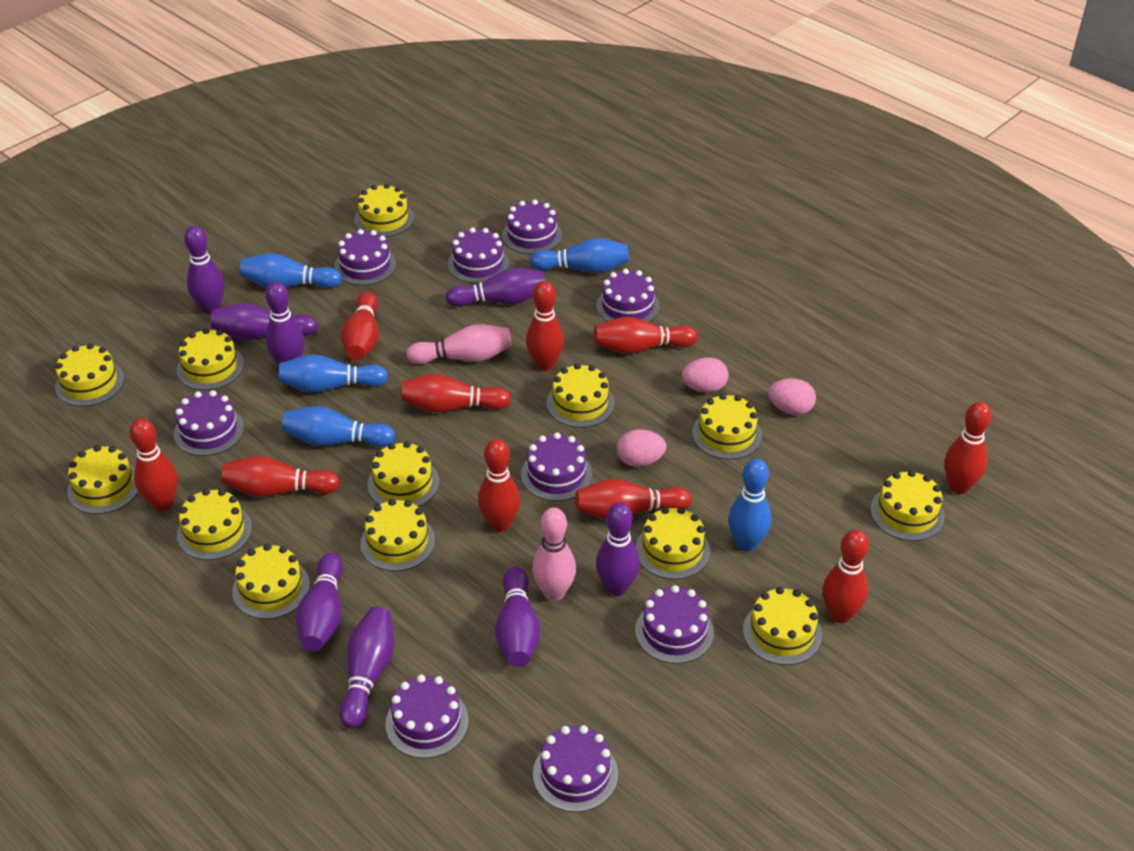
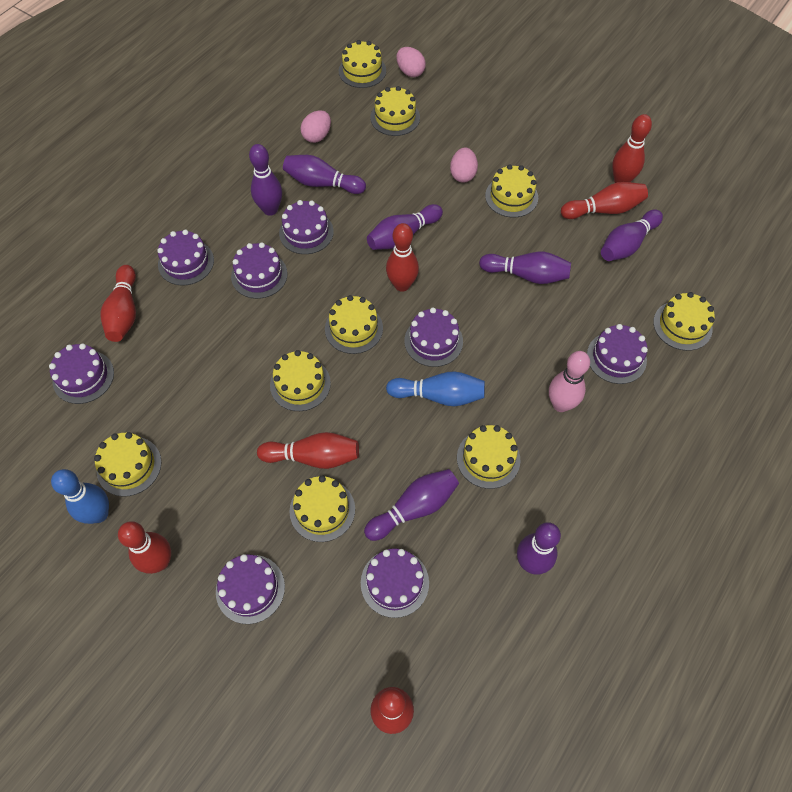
blue bowling pin: [240,253,342,288] [279,354,388,393] [282,406,395,447] [530,238,629,273] [728,459,771,552] = 5 -> [51,469,109,524] [386,371,485,406] = 2
pink bowling pin: [406,324,512,364] [532,507,576,601] = 2 -> [549,351,590,412] = 1
purple bowling pin: [184,226,224,314] [211,303,318,340] [265,282,304,365] [296,553,343,651] [339,607,394,729] [445,268,545,307] [495,567,540,667] [596,502,640,596] = 8 -> [249,144,282,216] [283,155,366,194] [364,469,459,541] [367,204,443,250] [479,252,571,284] [517,522,561,575] [601,210,663,261] = 7
purple cake: [174,390,244,456] [334,229,396,286] [385,674,469,759] [448,227,509,284] [502,199,562,254] [521,432,592,501] [533,725,618,812] [596,269,660,322] [635,585,714,664] = 9 -> [49,343,114,404] [157,229,214,286] [216,554,285,624] [231,242,287,299] [279,200,334,254] [361,548,429,618] [404,308,463,367] [587,324,648,384] = 8
red bowling pin: [129,418,178,511] [222,456,340,497] [341,291,379,360] [401,374,511,413] [478,439,520,532] [526,281,564,371] [575,479,692,520] [594,317,698,354] [823,530,869,623] [944,402,992,494] = 10 -> [100,265,136,342] [118,521,171,574] [257,432,359,469] [371,687,414,734] [386,223,419,292] [561,182,648,219] [612,114,652,183] = 7
yellow cake: [55,343,124,407] [67,445,139,514] [177,328,244,390] [177,489,252,560] [232,543,310,619] [354,183,414,237] [360,499,435,571] [367,441,439,507] [547,363,615,428] [636,507,710,580] [692,393,762,460] [743,587,822,665] [871,470,945,541] = 13 -> [94,432,162,497] [270,350,331,411] [290,475,355,542] [325,295,383,354] [339,40,386,88] [370,86,420,136] [457,425,520,489] [485,164,538,218] [653,292,715,351] = 9

